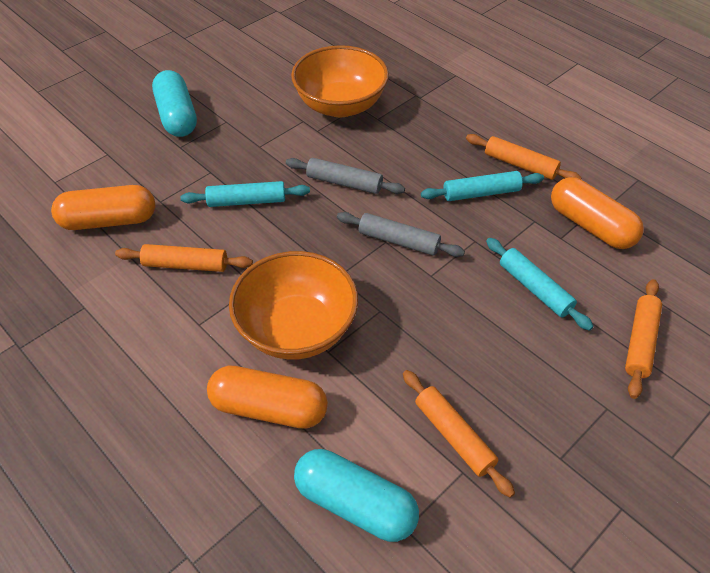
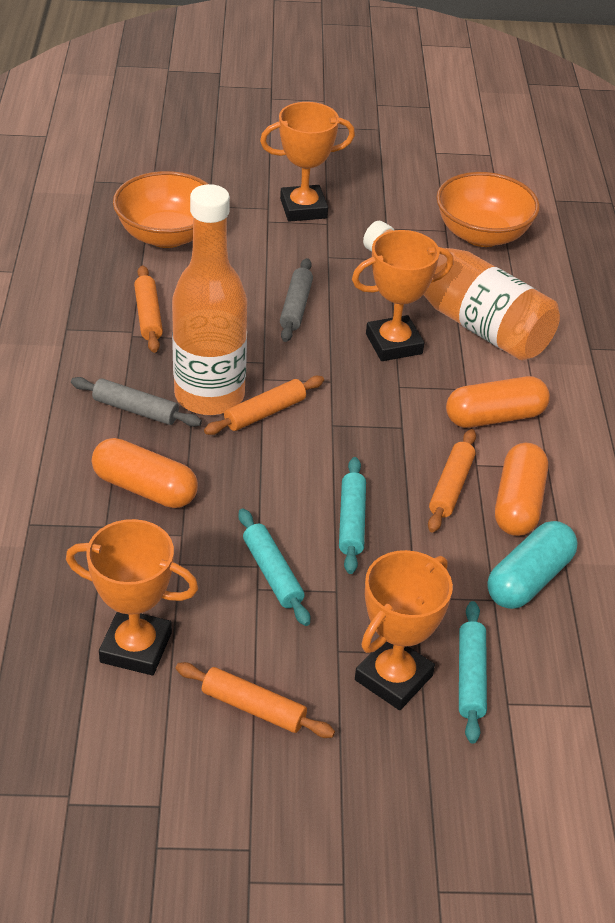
orange bottle: none = 0 -> [172,184,247,415] [363,221,560,361] = 2
orange trophy: none = 0 -> [66,519,198,675] [260,102,355,222] [352,230,454,361] [355,550,453,710] = 4
turquoise capsule: [152,70,197,137] [294,449,419,542] = 2 -> [487,521,578,609] = 1

